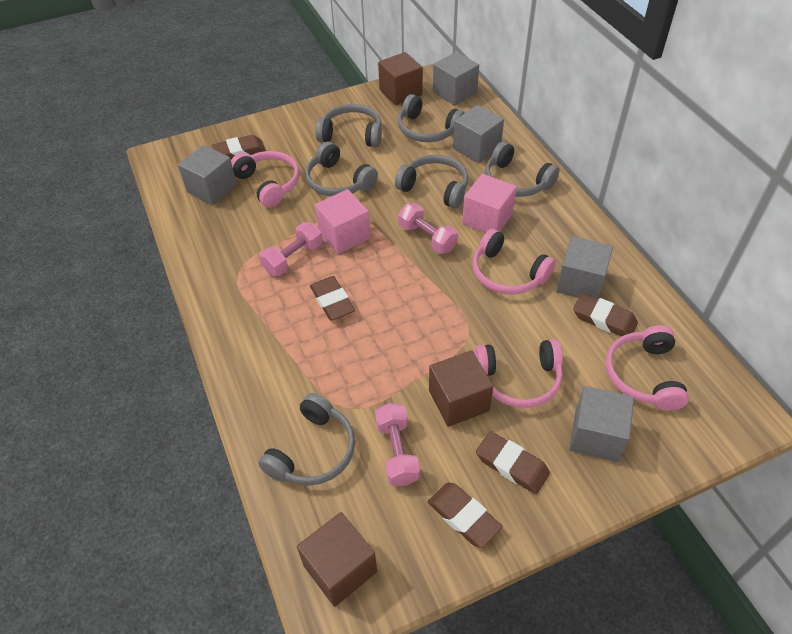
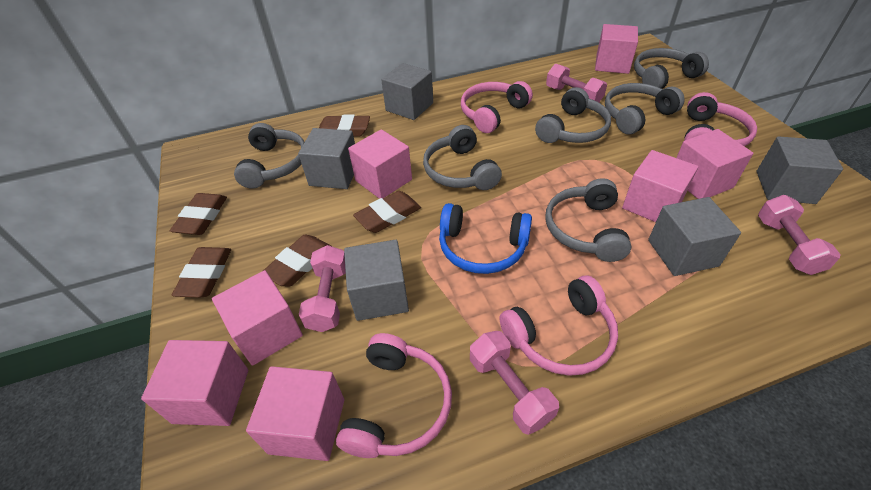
blue headphones: none = 0 -> [439,203,532,274] = 1
brown cube: [297,512,377,607] [378,52,423,105] [429,350,493,427] = 3 -> none = 0
pink cube: [315,189,370,254] [462,174,516,233] = 2 -> [141,340,248,426] [212,270,303,366] [246,366,344,461] [348,129,412,199] [595,24,638,74] [622,150,698,222] [676,129,753,199] = 7
pink dumbbell: [259,222,322,276] [375,403,420,486] [398,203,458,254] = 3 -> [298,245,346,332] [470,331,559,435] [546,64,607,102] [758,195,841,275] = 4

